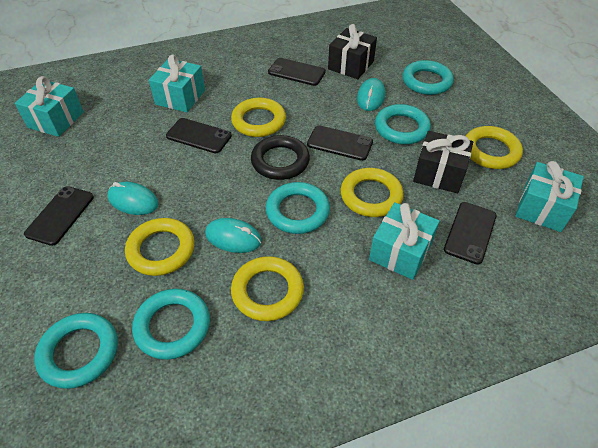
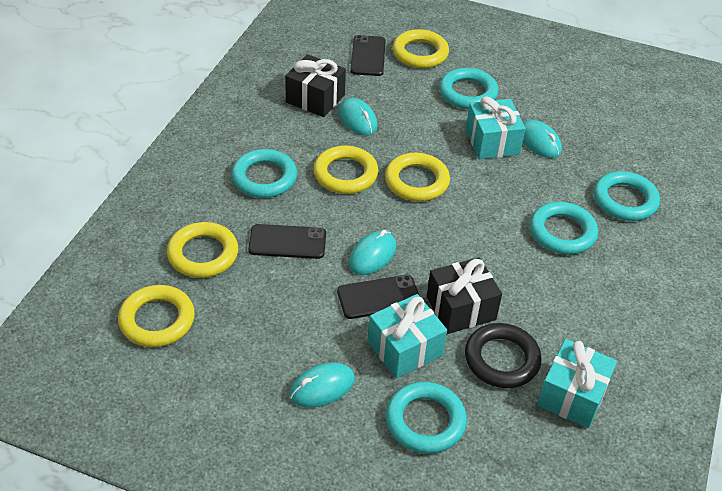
black phone: [24,186,94,246] [166,118,232,153] [268,58,326,86] [307,125,373,161] [444,202,497,265] = 5 -> [248,224,326,259] [337,275,420,319] [350,35,386,76] = 3
turquoise gift: [15,76,84,137] [149,55,205,112] [369,202,440,280] [515,161,584,232] = 4 -> [368,294,447,378] [466,97,526,159] [537,339,617,428] = 3
turquoise mouse: [107,182,159,215] [205,218,262,253] [357,78,385,111] = 3 -> [289,363,355,408] [338,97,377,136] [349,230,396,275] [523,120,562,158] = 4

